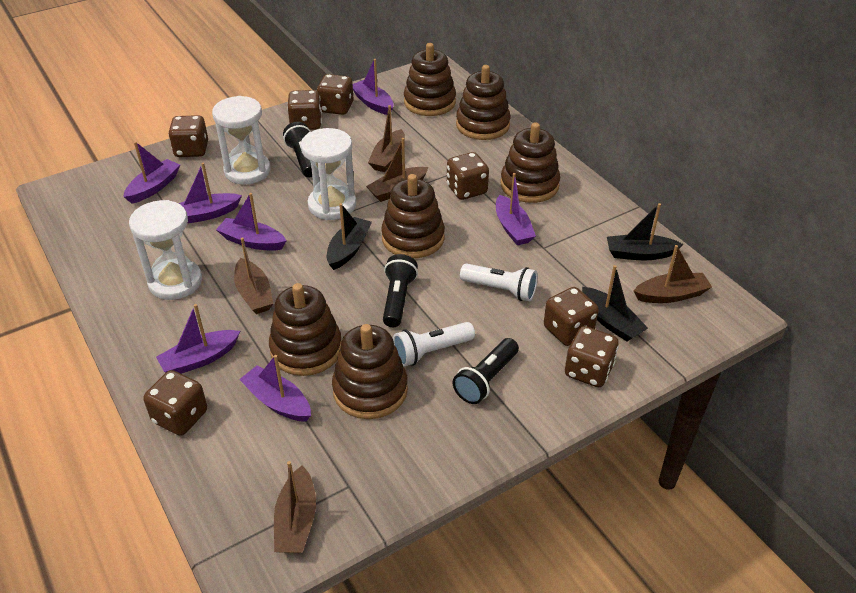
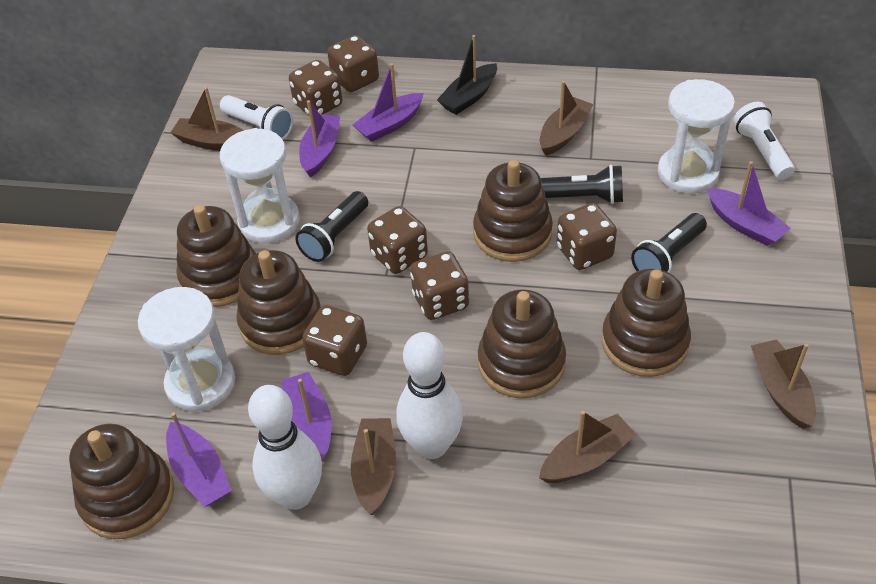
black boat: [327,203,372,270] [582,265,648,342] [607,203,683,261] = 3 -> [437,35,497,115] = 1
brown dice: [143,370,207,436] [168,115,208,157] [287,90,322,130] [317,74,353,115] [447,152,489,200] [544,287,599,346] [565,326,619,387] = 7 -> [289,60,342,115] [302,305,367,376] [327,35,379,92] [367,206,428,274] [410,251,469,320] [557,203,617,270] = 6
purple boat: [123,141,180,204] [156,304,240,374] [179,163,242,224] [216,193,286,251] [239,355,311,422] [353,59,394,115] [496,173,536,245] = 7 -> [166,412,232,507] [281,372,332,461] [299,100,340,177] [353,63,424,142] [707,161,791,246] = 5
white bowling pin: none = 0 -> [248,385,322,510] [396,332,463,459] = 2

